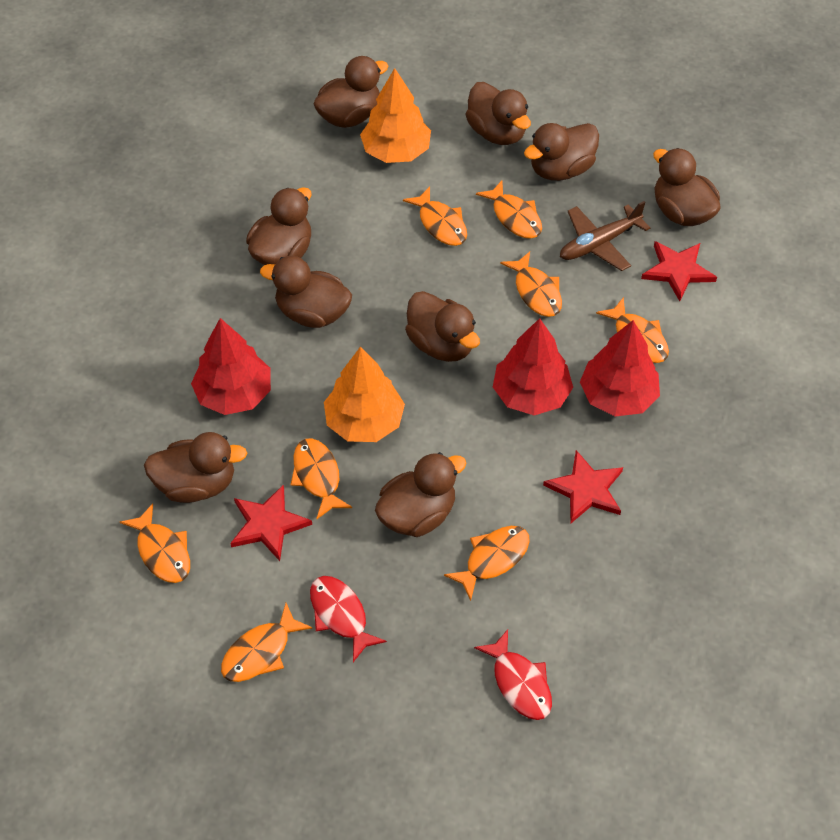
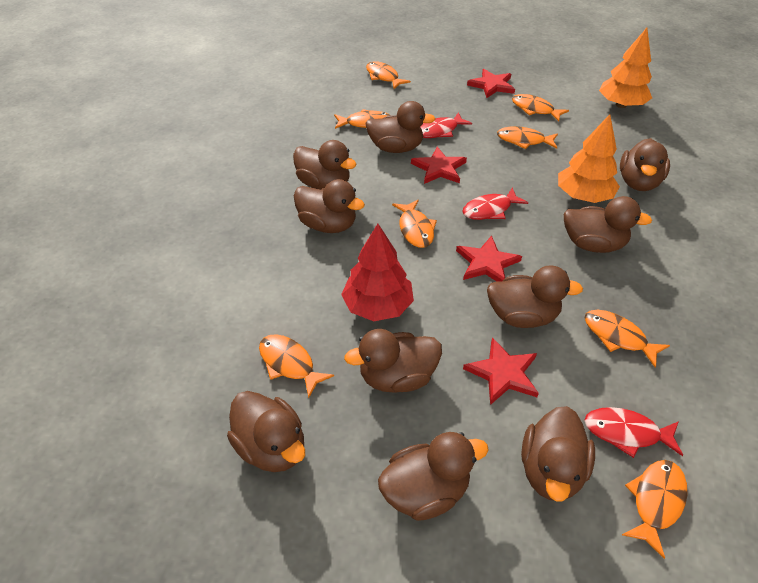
brown duck: [144,432,247,503] [246,187,312,265] [260,256,352,328] [313,56,389,128] [375,452,467,537] [405,291,480,362] [466,82,531,145] [524,123,599,181] [653,148,720,226] = 9 -> [227,391,305,472] [293,140,357,189] [294,179,365,233] [344,329,442,393] [365,101,436,153] [378,432,489,521] [487,266,583,328] [521,406,595,502] [564,196,652,253] [620,138,670,191] = 10
brown plane: [560,201,650,271] = 1 -> none = 0
red fish: [310,576,387,662] [474,629,552,720] = 2 -> [420,112,472,138] [462,187,528,220] [584,407,683,458] = 3
red star: [230,484,312,561] [543,450,623,523] [641,241,717,301] = 3 -> [411,147,467,184] [456,236,522,281] [463,337,539,405] [467,69,515,98] = 4
red tree: [191,318,271,415] [493,318,573,415] [580,320,660,417] = 3 -> [341,224,414,321] = 1

